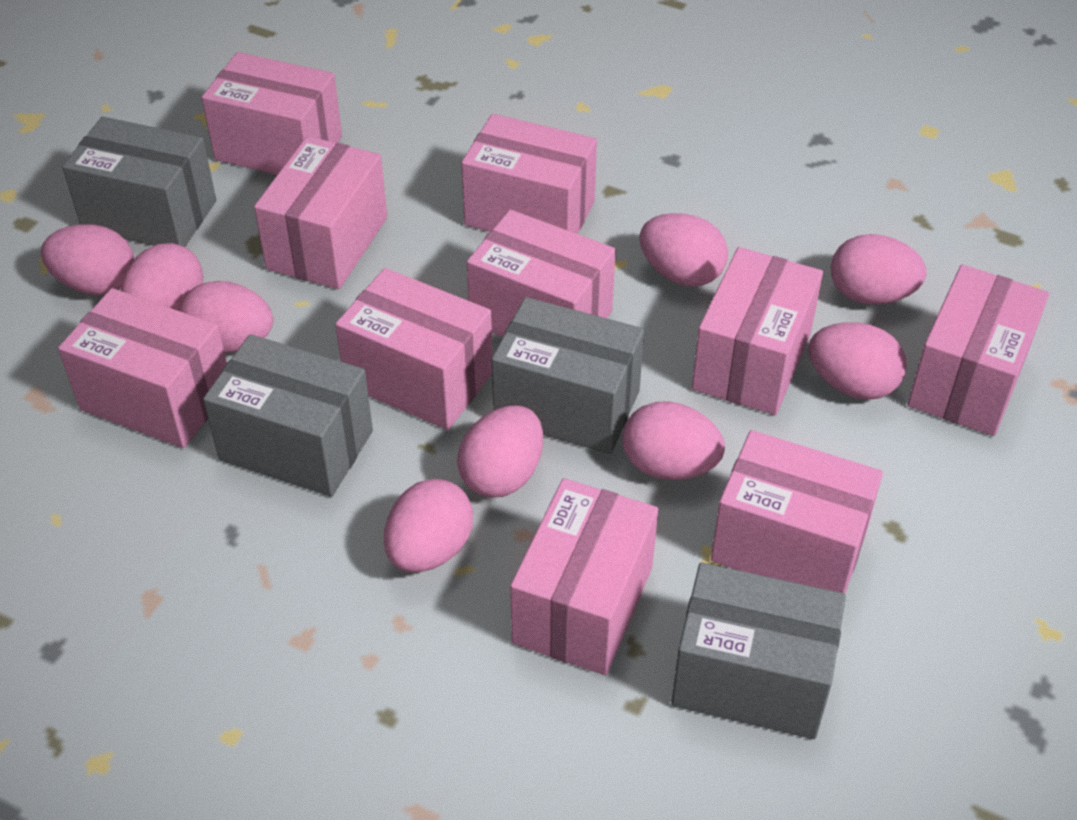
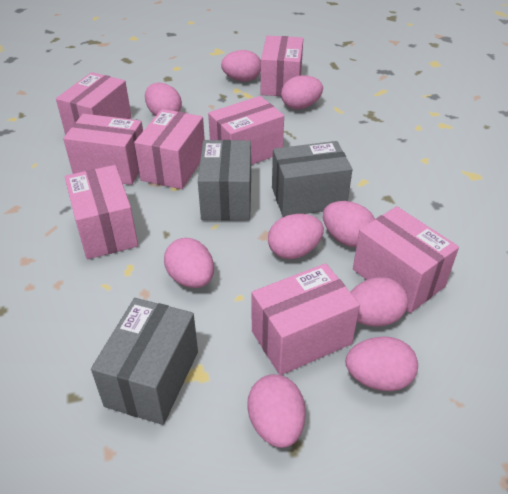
grey box: [62,117,216,247] [203,334,373,497] [492,297,644,454] [671,562,846,739] = 4 -> [91,298,198,425] [198,140,251,221] [272,141,353,217] = 3
pink box: [58,288,227,448] [202,52,342,175] [254,136,387,289] [335,268,493,430] [461,114,597,234] [467,210,616,337] [510,478,658,675] [692,247,823,415] [711,430,883,594] [908,265,1049,436] = 10 -> [56,72,131,135] [63,114,143,185] [65,165,138,259] [134,109,205,189] [208,96,284,165] [252,263,360,375] [261,36,303,96] [353,206,459,313] = 8

